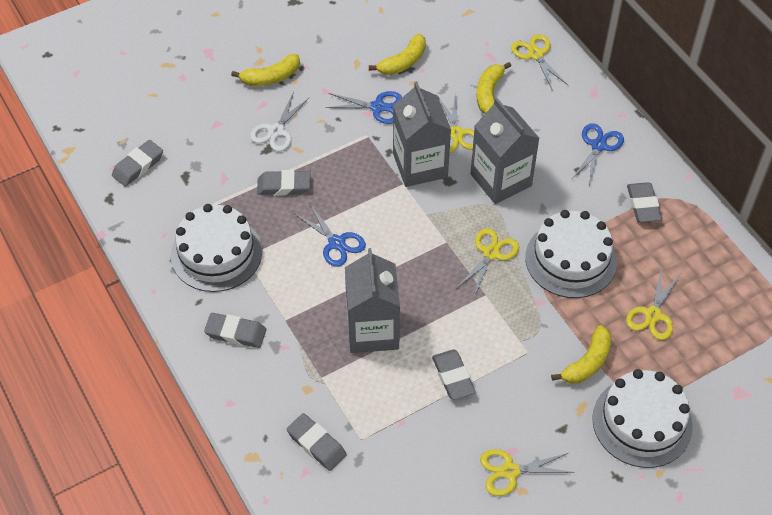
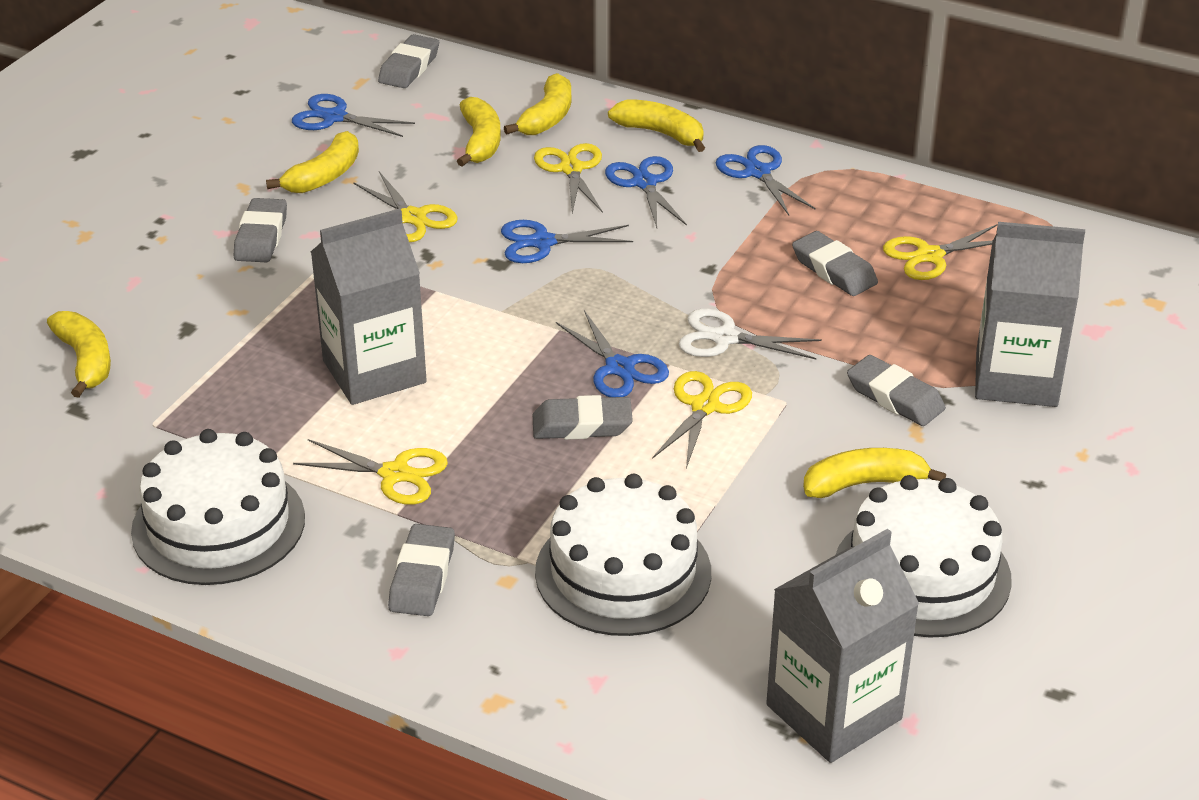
blue scissors: [295,203,366,267] [325,91,402,124] [572,123,624,183] = 3 -> [292,94,415,137] [501,220,633,263] [556,310,669,397] [605,156,687,228] [716,145,816,215] = 5
yellow banana: [231,54,300,86] [369,34,426,75] [476,62,511,114] [551,325,612,384] = 4 -> [47,311,111,398] [266,131,359,193] [457,97,501,167] [504,73,571,135] [608,99,705,152] [803,448,946,498] = 6

